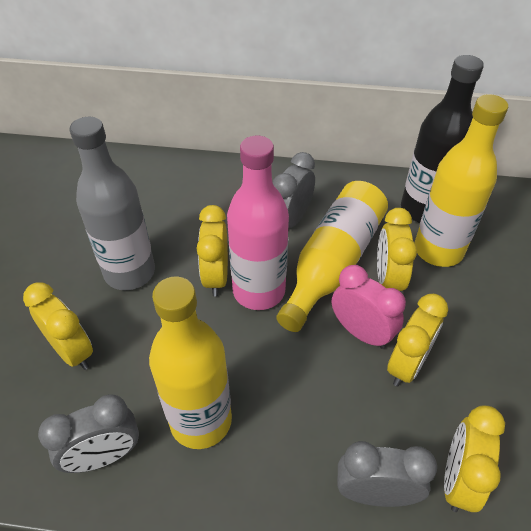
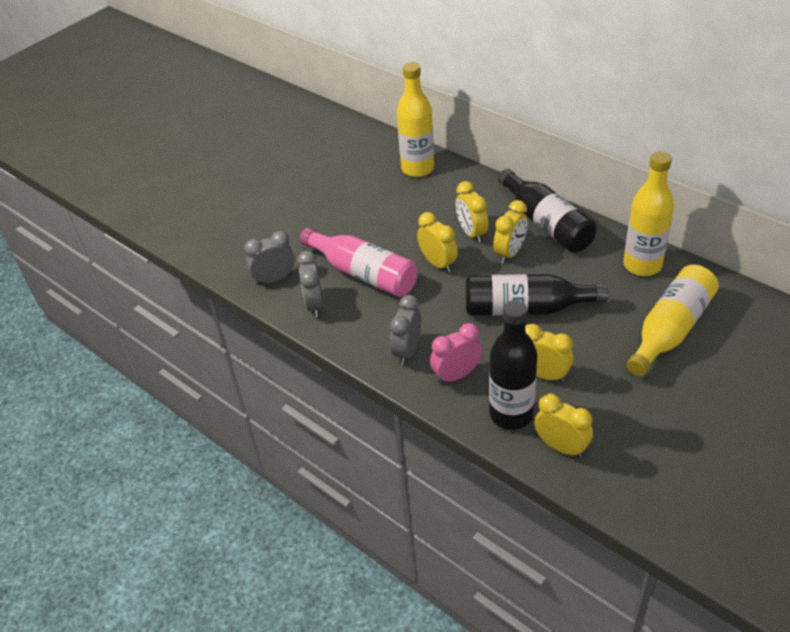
black bottle: [401,55,484,223] = 1 -> [466,274,608,316] [489,300,537,430] [498,169,596,253] = 3
grey bottle: [70,117,155,290] = 1 -> none = 0

